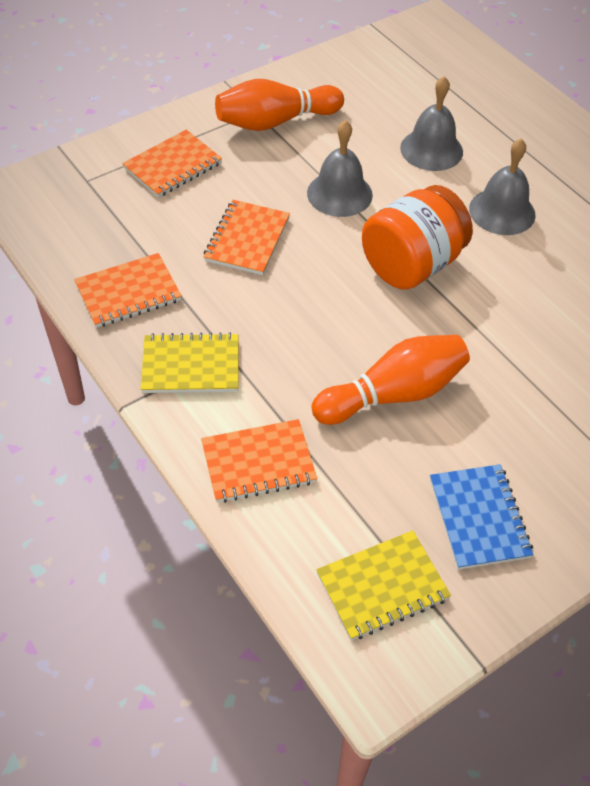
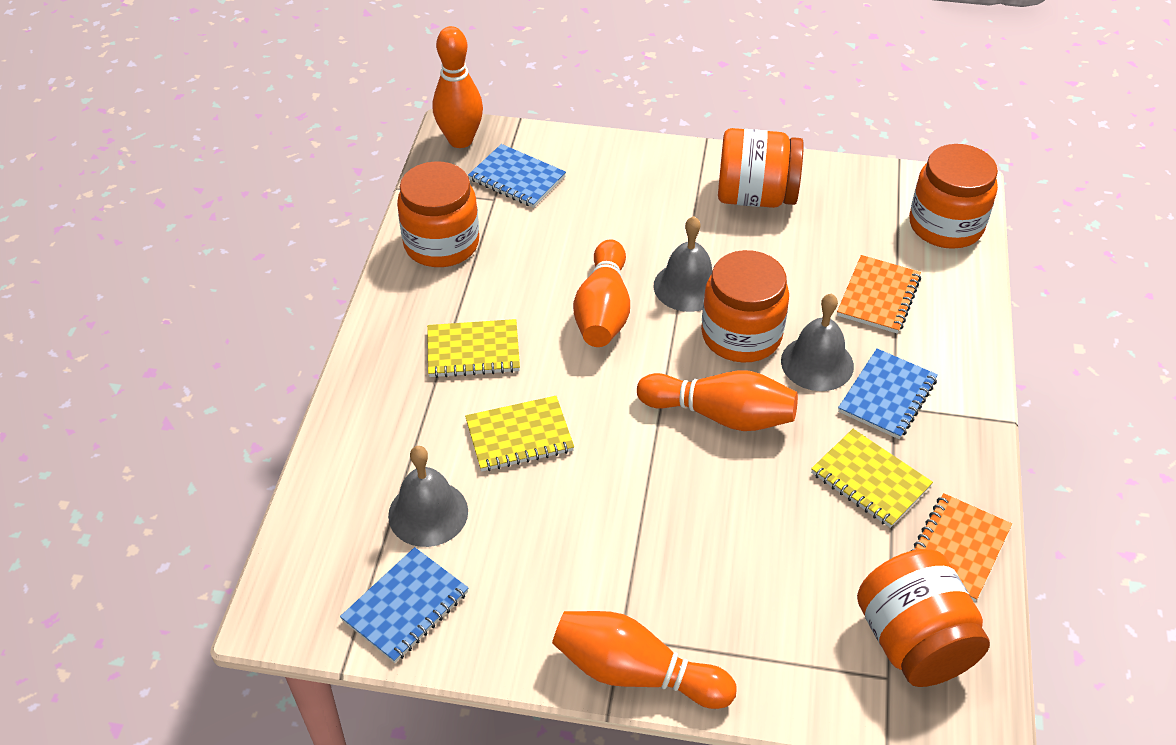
blue notebook: [430,464,534,570] = 1 -> [340,547,468,663] [468,144,566,208] [838,349,938,439] = 3
orange bowling pin: [215,79,344,131] [311,335,470,425] = 2 -> [433,26,483,148] [552,611,737,709] [573,239,630,347] [637,370,798,431] = 4
orange jar: [362,185,473,290] = 1 -> [397,161,479,267] [701,250,789,363] [718,128,804,208] [857,549,990,687] [909,144,998,249] = 5
orange notebook: [74,253,182,328] [122,130,222,198] [201,419,317,503] [203,200,290,275] = 4 -> [837,255,921,334] [911,493,1012,602] = 2
yellow notebook: [141,332,238,393] [316,530,451,640] = 2 -> [427,319,520,378] [465,396,574,472] [811,429,933,528] = 3

